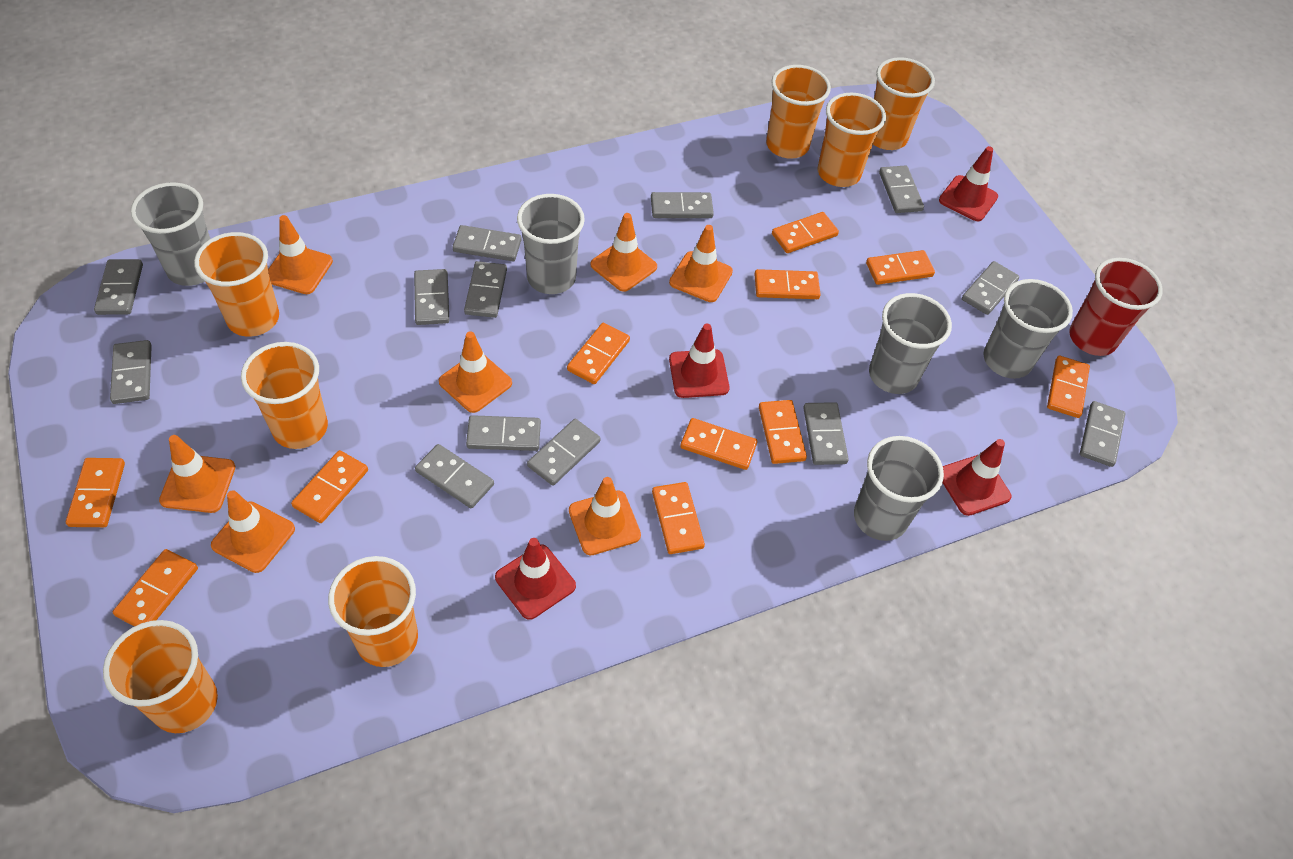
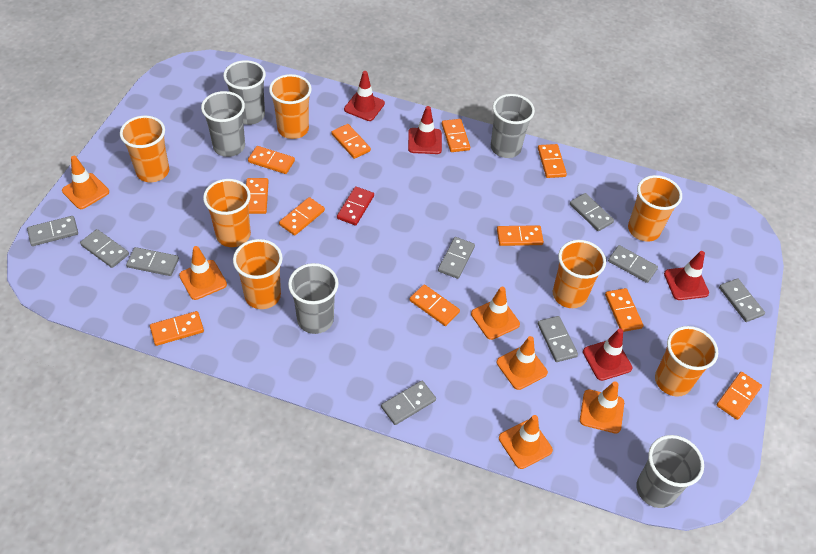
grey domino: [94,259,143,315] [110,340,152,404] [414,269,449,325] [415,444,494,508] [452,225,522,261] [464,261,507,318] [466,415,541,451] [527,419,601,486] [651,192,714,218] [803,402,849,465] [879,165,924,213] [962,261,1019,315] [1080,401,1126,467] = 13 -> [27,216,78,246] [80,229,129,268] [126,247,179,276] [381,381,436,425] [438,237,475,279] [538,316,578,362] [570,193,614,231] [608,245,658,283] [719,278,765,322] = 9
orange traffic cone: [159,435,236,513] [211,490,295,573] [268,215,333,294] [439,331,512,413] [569,477,641,555] [591,213,657,292] [669,225,733,302] = 7 -> [62,156,109,209] [179,246,227,300] [471,287,520,340] [497,336,548,390] [499,415,553,469] [580,381,624,433] = 6
red cup: [1069,258,1163,356] = 1 -> none = 0
red domino: none = 0 -> [337,186,374,225] = 1

